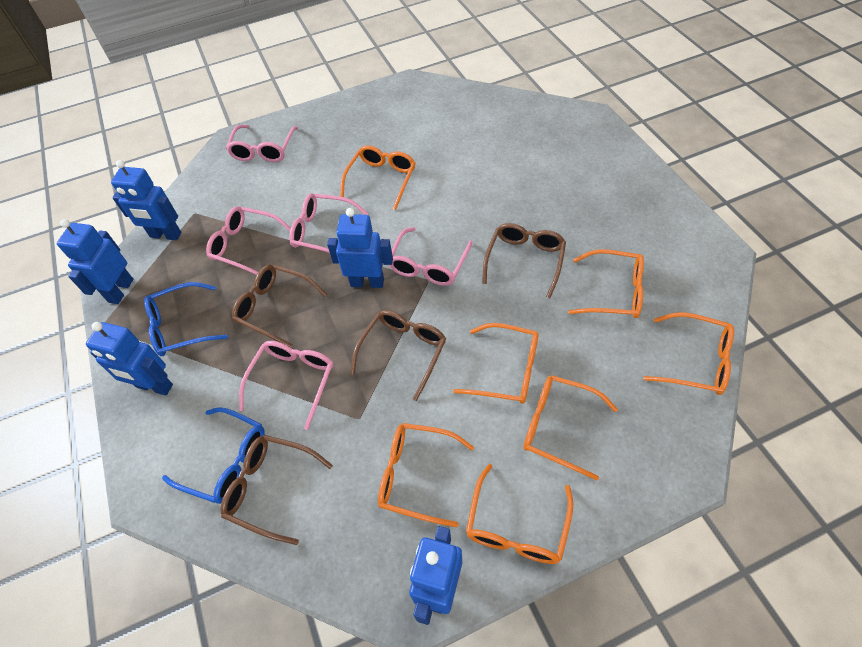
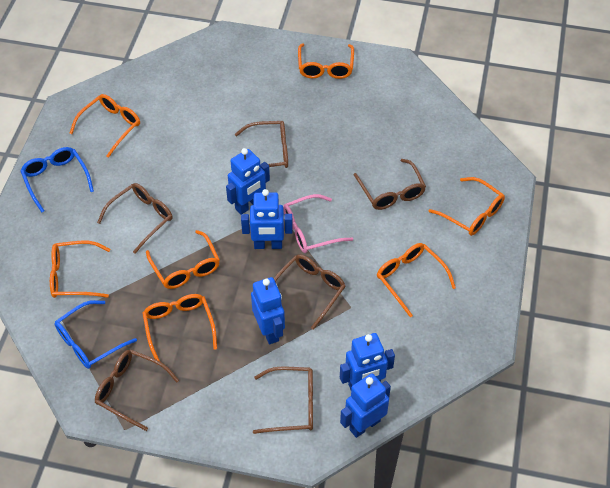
brown glasses: [220,435,333,545] [232,264,327,347] [350,310,446,401] [482,223,566,298] = 4 -> [95,349,179,431] [97,183,172,254] [235,121,288,168] [253,367,313,434] [274,254,345,330] [354,159,426,210] = 6
pink glasses: [206,206,291,275] [226,125,298,162] [239,341,333,430] [289,193,369,253] [389,227,472,286] = 5 -> [283,194,353,253] = 1

